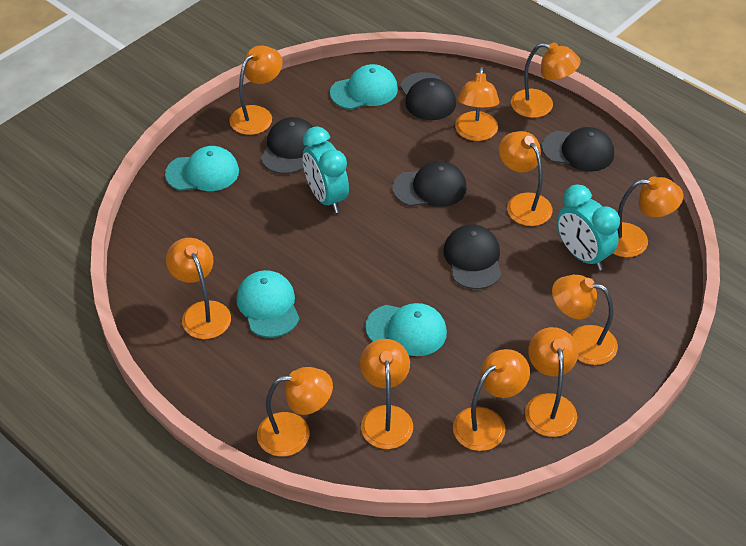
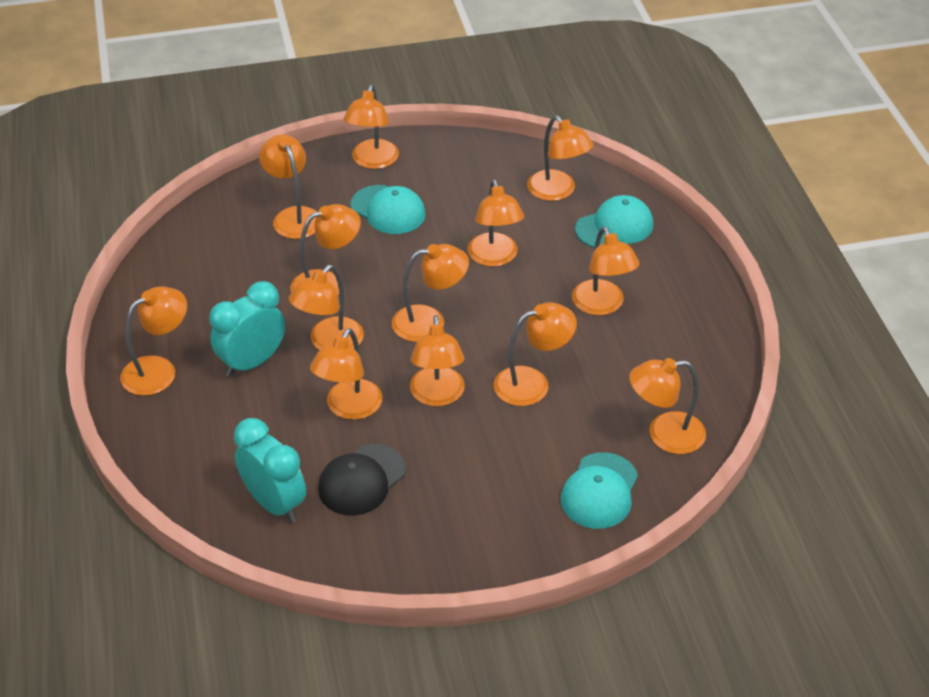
black cap: [261,117,313,174] [393,161,467,207] [400,72,456,120] [444,224,501,289] [542,127,614,172] = 5 -> [318,444,406,516] = 1
orange lamp: [166,238,231,339] [229,45,282,135] [257,367,333,457] [360,339,413,449] [453,349,530,451] [455,66,499,141] [499,131,552,226] [511,42,581,118] [525,327,578,437] [552,275,618,365] [613,176,683,257] = 11 -> [120,286,187,396] [259,134,317,239] [289,265,364,350] [291,204,361,295] [310,328,382,420] [343,85,399,169] [392,244,469,342] [410,315,465,406] [468,179,524,267] [494,302,577,406] [527,115,594,201] [572,227,640,315] [629,358,706,454] = 13
turquoise cap: [165,146,239,191] [236,270,299,338] [330,64,398,110] [365,303,447,356] = 4 -> [351,185,426,234] [561,452,638,529] [575,195,653,248] = 3

